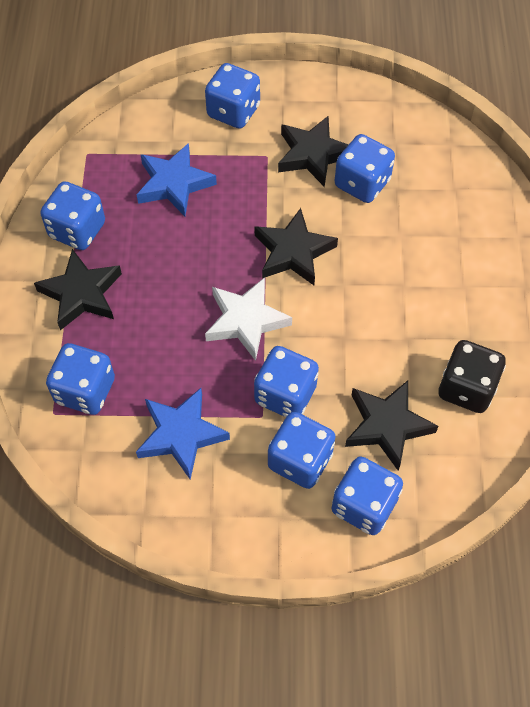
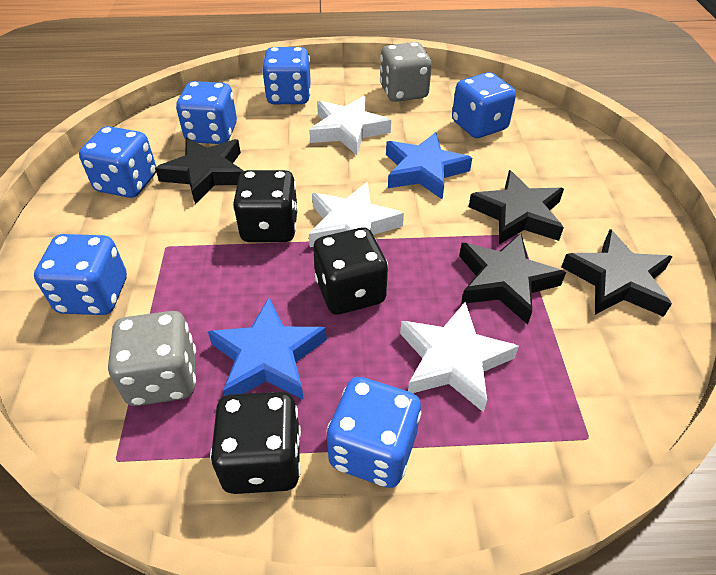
black dice: [438,340,506,413] = 1 -> [210,392,301,494] [233,170,298,242] [313,228,388,315] = 3
blue dice: [40,181,105,250] [46,343,115,415] [205,63,260,129] [254,346,319,417] [268,412,336,489] [332,456,403,535] [335,134,395,203] = 7 -> [34,234,127,315] [79,126,156,198] [176,81,237,144] [262,47,311,104] [327,377,421,488] [452,72,516,138] = 6
grey dice: none = 0 -> [108,311,196,406] [380,42,432,102] = 2
white star: [205,277,292,361] = 1 -> [309,96,391,155] [309,182,404,247] [400,302,519,412] = 3

